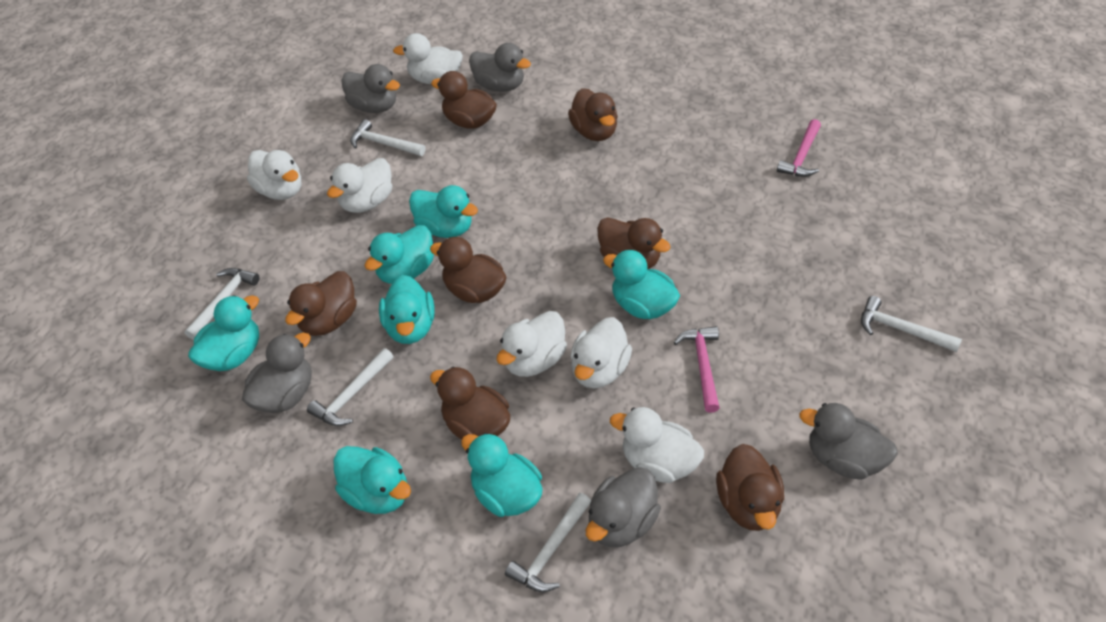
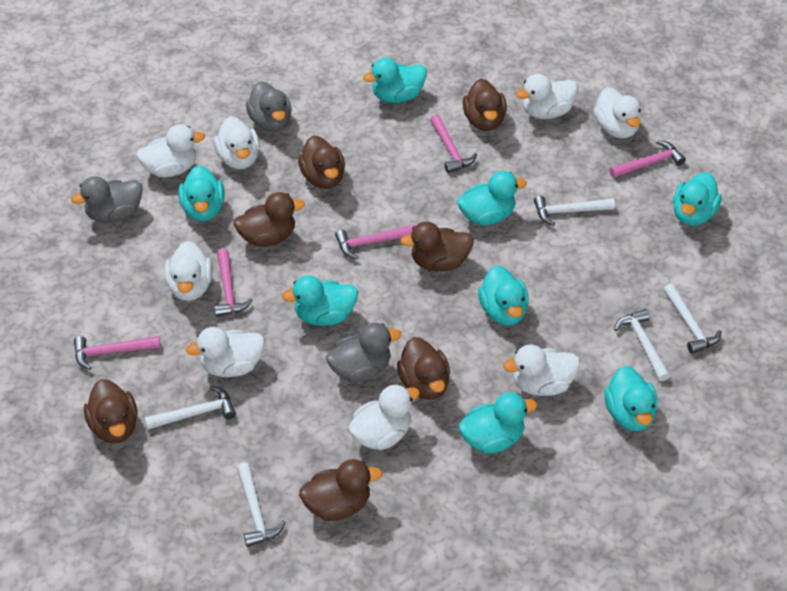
grey duck: [242,333,312,413] [341,64,400,113] [469,43,531,92] [586,467,661,547] [799,403,898,480] = 5 -> [71,176,142,223] [246,81,292,132] [326,323,401,382] = 3
pink hammer: [674,326,720,413] [777,119,821,177] = 2 -> [74,336,161,370] [214,248,253,317] [335,224,416,259] [430,114,477,173] [609,140,686,178] = 5
turquoise duck: [188,295,259,371] [333,446,411,514] [364,225,434,284] [379,275,435,344] [409,185,478,238] [461,433,543,517] [603,250,680,319] = 7 -> [178,165,225,221] [282,275,358,326] [363,58,427,103] [457,171,527,225] [459,392,537,453] [478,265,529,325] [604,366,658,431] [673,172,722,226] = 8
white duck: [247,150,301,200] [327,158,392,213] [393,33,463,84] [496,311,567,377] [570,317,632,389] [610,407,704,483] = 6 -> [136,124,205,177] [165,241,213,301] [186,327,264,377] [214,116,260,169] [348,384,420,450] [503,345,580,396] [516,74,578,119] [593,87,641,139] = 8

